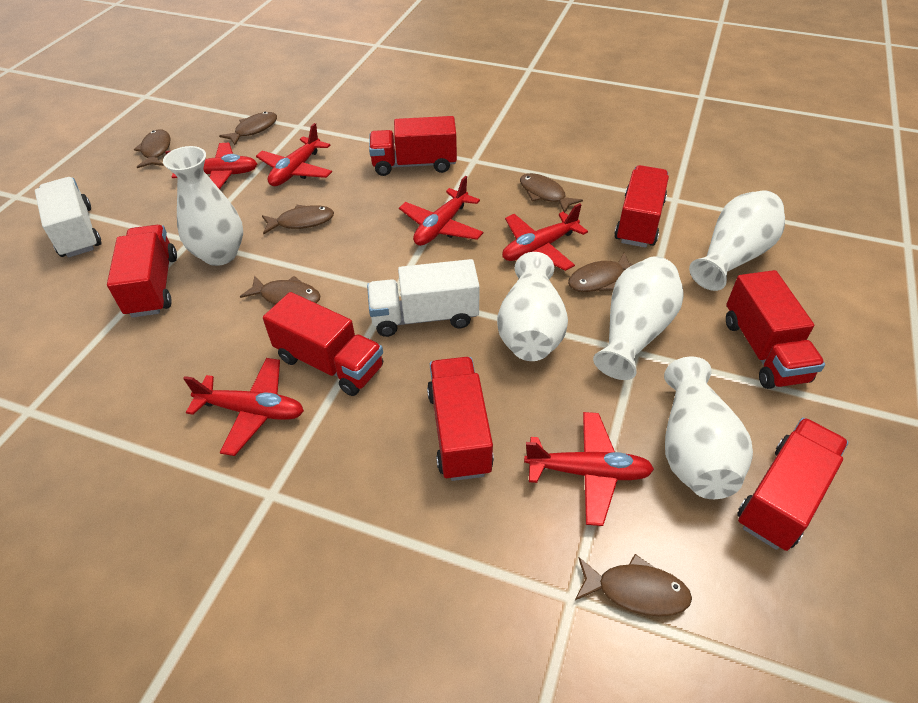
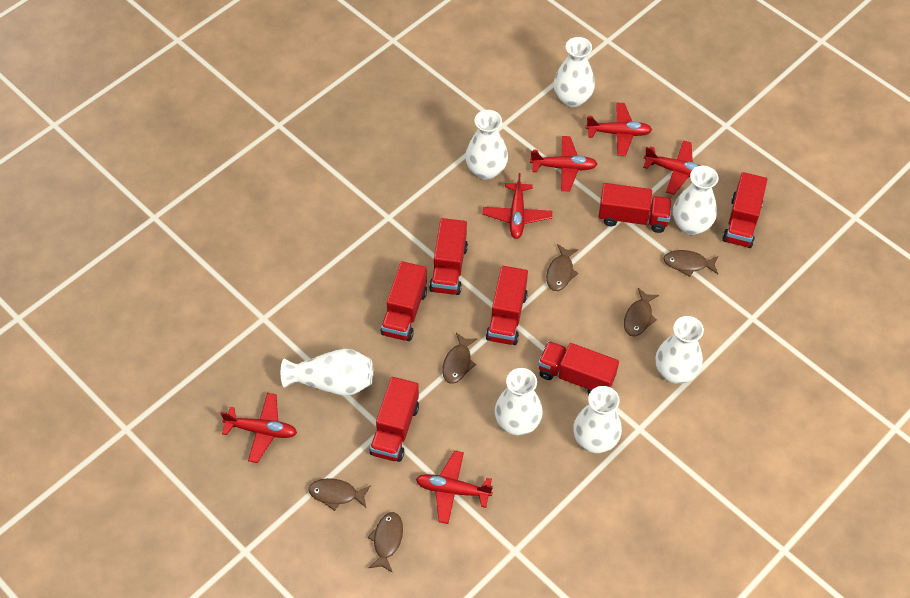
brown fish: [134,129,171,168] [219,112,277,145] [240,276,321,305] [262,205,334,235] [520,173,583,212] [568,253,633,292] [575,554,692,617] = 7 -> [308,478,371,511] [368,512,403,573] [442,333,478,384] [546,244,578,291] [624,288,659,336] [663,250,719,277] = 6
white truck: [35,177,102,258] [367,259,480,337] = 2 -> none = 0
white vase: [163,146,243,266] [497,252,568,361] [593,257,684,380] [664,356,753,499] [689,190,785,291] = 5 -> [281,349,373,396] [465,110,508,180] [495,368,543,435] [554,37,595,107] [573,386,622,453] [656,316,704,384] [673,166,718,235] = 7

